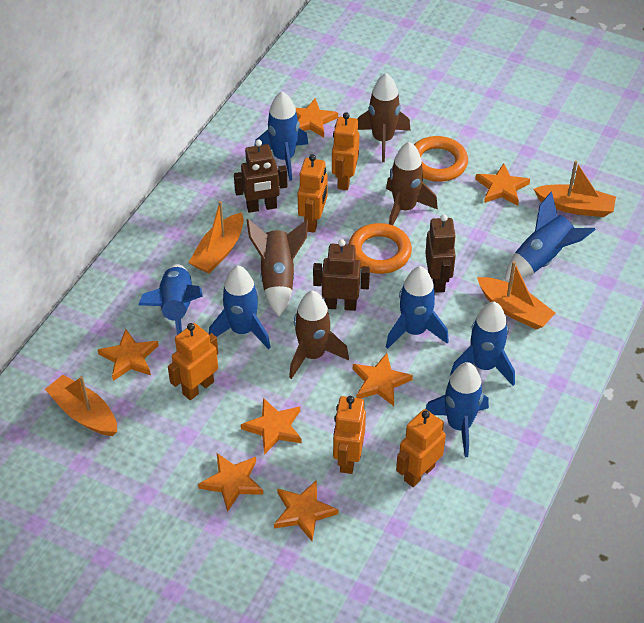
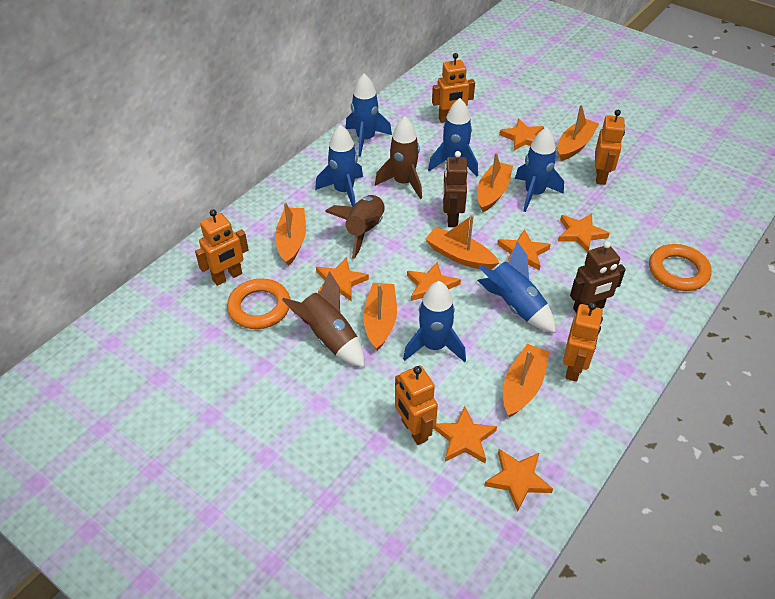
blue rocket: [138,264,203,335] [209,265,271,349] [254,91,308,181] [386,266,449,349] [426,362,489,457] [450,302,515,386] [505,192,596,281] = 7 -> [315,125,363,207] [346,73,392,156] [403,281,466,362] [428,98,478,177] [477,241,556,333] [515,127,564,212] = 6
brown robot: [234,140,287,213] [313,239,370,311] [425,214,456,293] = 3 -> [443,151,467,227] [570,241,626,313] = 2
brown rocket: [247,219,308,317] [289,290,349,379] [357,73,411,162] [386,142,438,225] = 4 -> [282,271,365,367] [325,195,385,259] [375,117,422,199] = 3
orange boat: [45,375,117,436] [188,201,244,273] [477,261,555,329] [534,160,616,217] = 4 -> [275,202,306,266] [363,283,397,351] [425,215,499,270] [477,153,513,212] [503,344,549,417] [558,105,599,161] = 6

